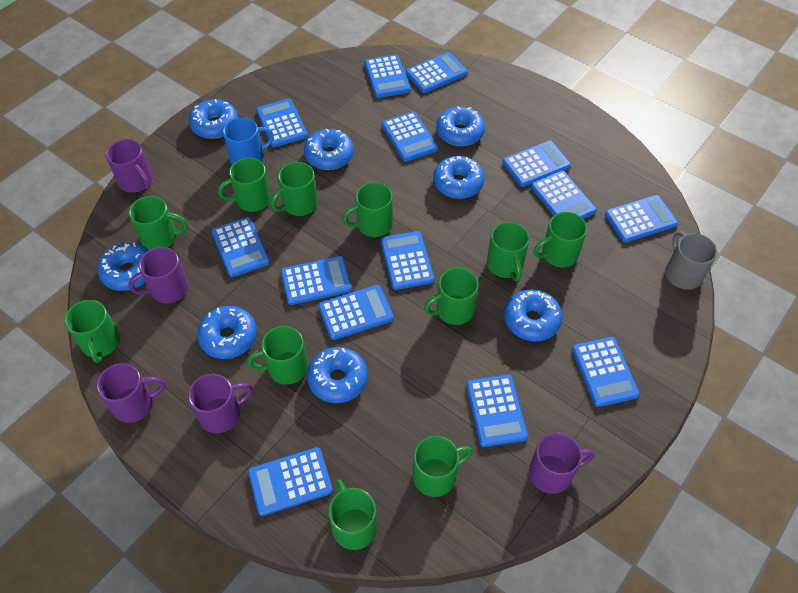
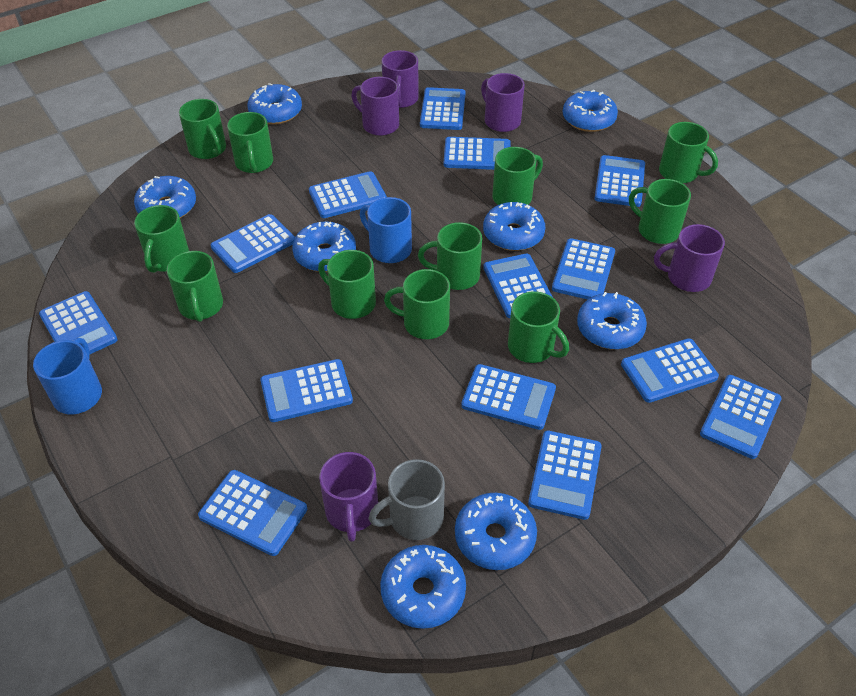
blue mug: [223,117,274,165] = 1 -> [33,338,102,414] [360,197,412,263] = 2

